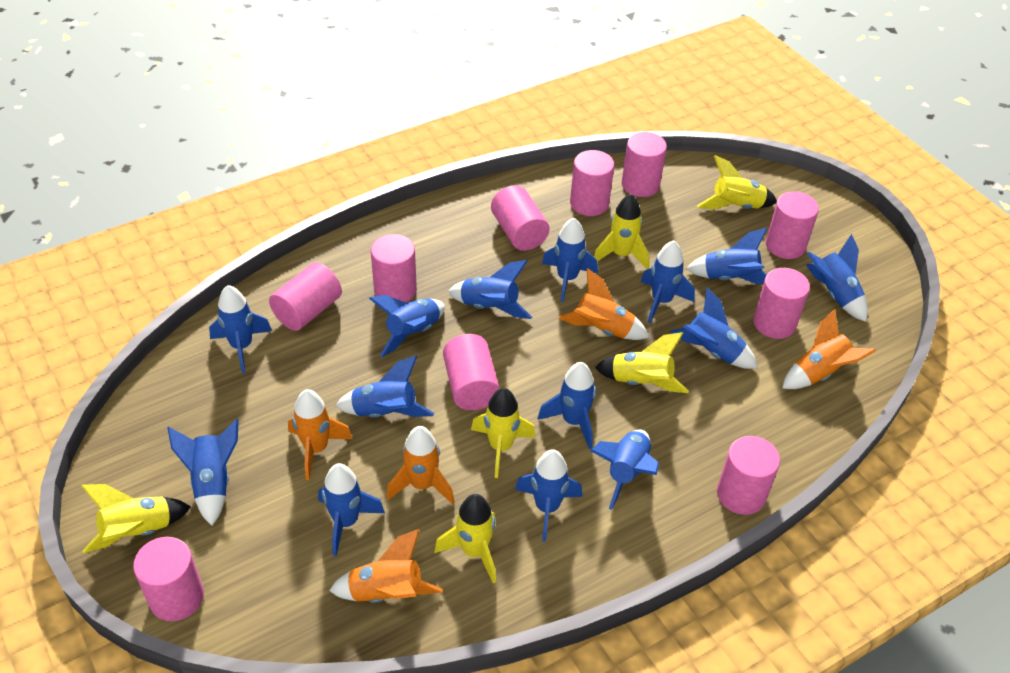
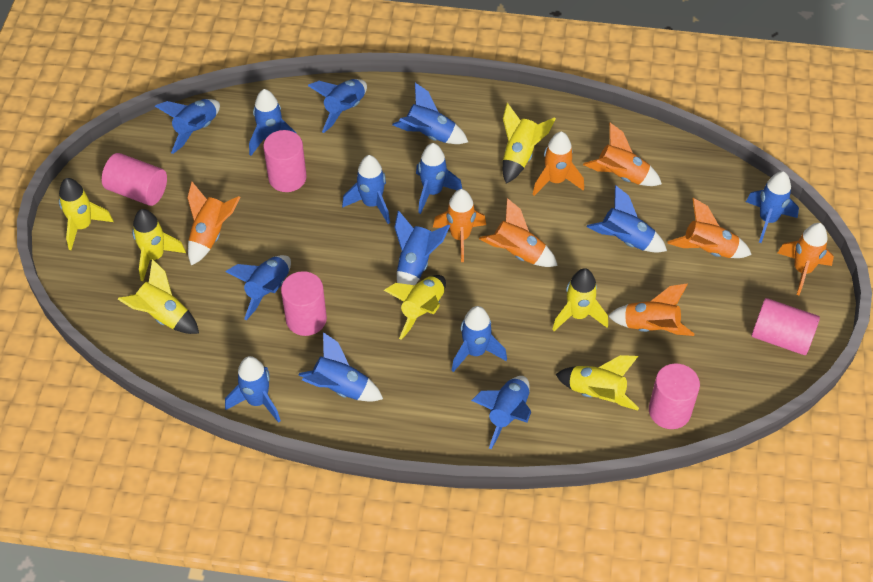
orange rocket: [288,389,353,480] [329,529,443,603] [386,426,455,505] [558,268,649,340] [782,309,876,389] = 5 -> [187,181,241,266] [433,189,486,262] [479,198,558,267] [532,131,584,196] [583,123,662,186] [608,284,694,336] [667,198,752,258] [778,223,834,295] = 8
pink cylinder: [133,537,204,621] [269,262,342,331] [371,234,417,302] [443,334,500,410] [491,185,550,251] [570,150,614,216] [622,132,667,197] [717,436,780,515] [753,268,810,339] [766,191,819,259] = 10 -> [102,153,167,206] [263,130,307,192] [281,271,327,336] [649,364,700,429] [752,298,820,355] = 5
yellow rocket: [81,484,191,553] [434,494,496,583] [471,388,536,478] [594,194,649,269] [595,332,689,393] [697,155,777,209] = 6 -> [59,178,114,250] [118,259,199,334] [132,209,186,281] [384,275,446,340] [503,103,556,184] [552,268,608,331] [556,355,639,410] = 7

